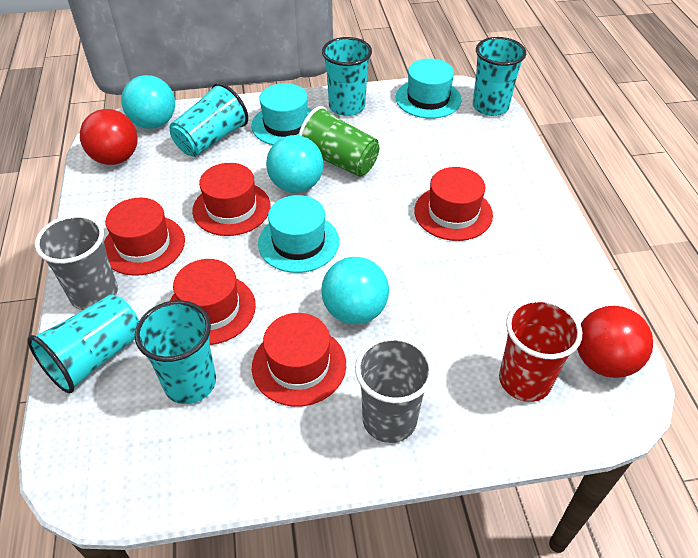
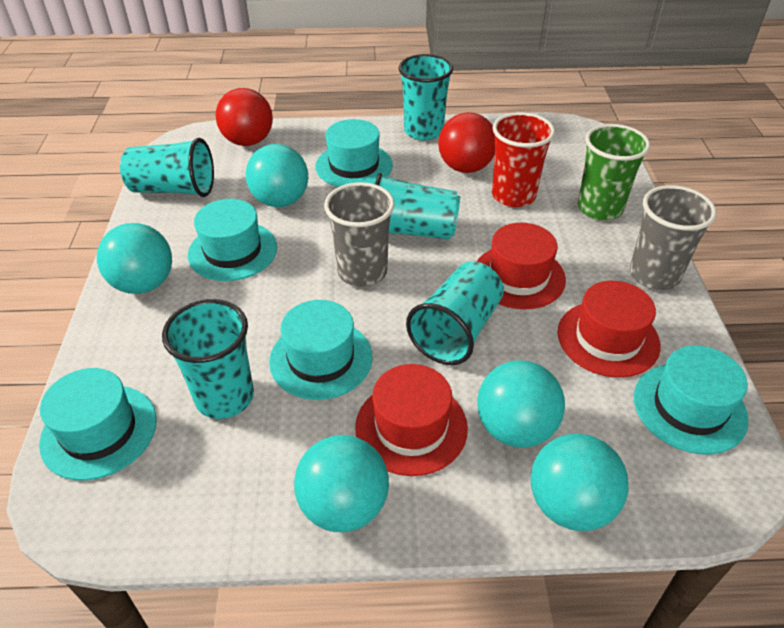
red hat: [104,198,185,276] [170,259,256,345] [192,163,271,236] [252,313,346,407] [414,167,493,241] = 5 -> [355,364,468,476] [477,223,566,309] [558,281,661,378] = 3
turquoise ball: [121,75,175,129] [266,135,324,193] [321,257,389,324] = 3 -> [97,223,172,294] [246,144,308,207] [294,435,389,532] [477,360,565,448] [531,434,629,531] = 5
turquoise hat: [251,83,312,145] [258,195,339,273] [396,58,462,119] = 3 -> [39,368,157,481] [188,199,277,281] [269,300,372,400] [315,119,393,187] [634,346,749,454] = 5

